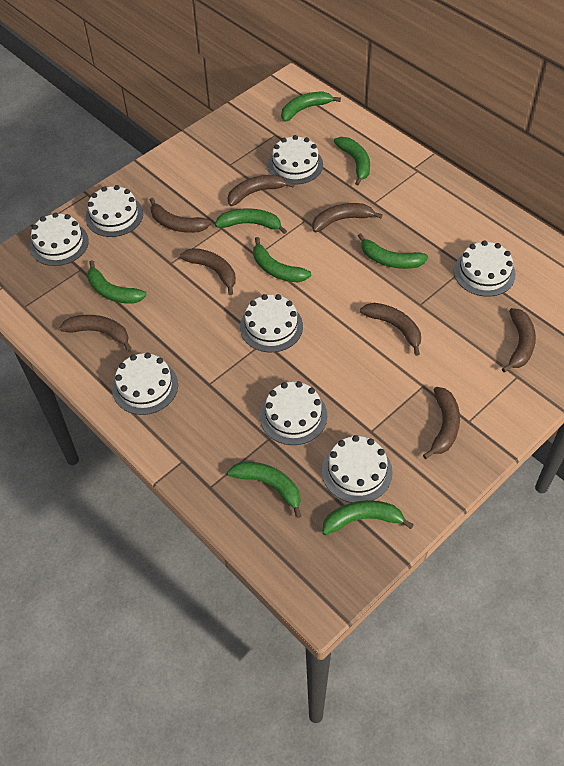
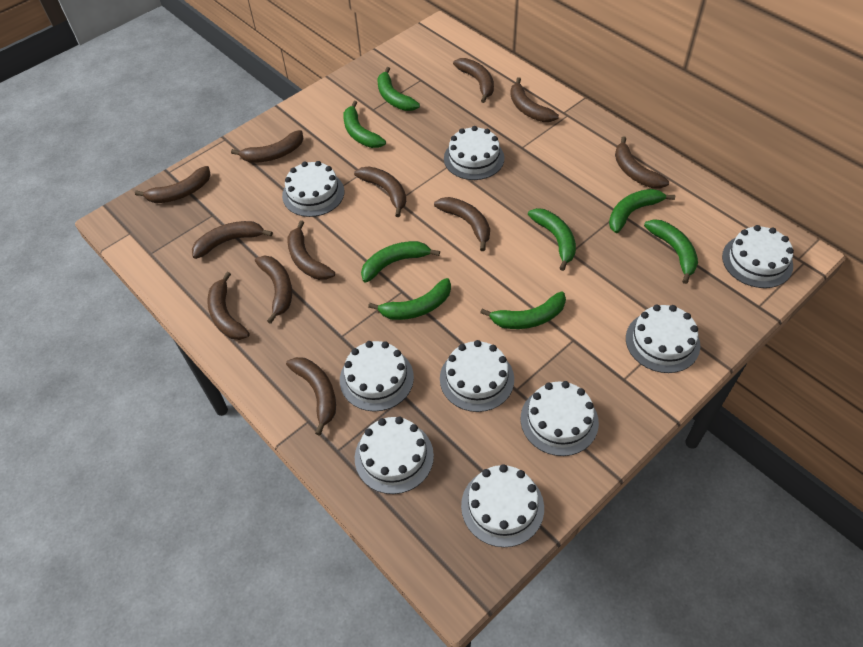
brown banana: [59,315,132,351] [150,198,211,233] [180,248,236,295] [228,175,295,206] [312,203,382,232] [360,303,421,356] [423,387,460,459] [502,308,536,372] = 8 -> [135,166,211,203] [192,221,273,259] [207,272,250,340] [231,130,304,163] [255,256,292,324] [286,357,336,436] [287,220,335,280] [354,166,406,217] [434,197,490,251] [453,58,494,103] [510,77,559,122] [615,136,669,188] = 12
white cake: [29,212,89,266] [86,185,143,237] [112,352,178,415] [240,294,303,352] [260,381,327,445] [268,135,323,185] [322,435,393,503] [454,240,516,297] = 8 -> [282,161,344,217] [340,341,414,411] [355,417,434,494] [440,340,514,412] [444,126,504,180] [461,464,544,547] [521,381,599,456] [626,305,700,373] [722,225,794,288] = 9

